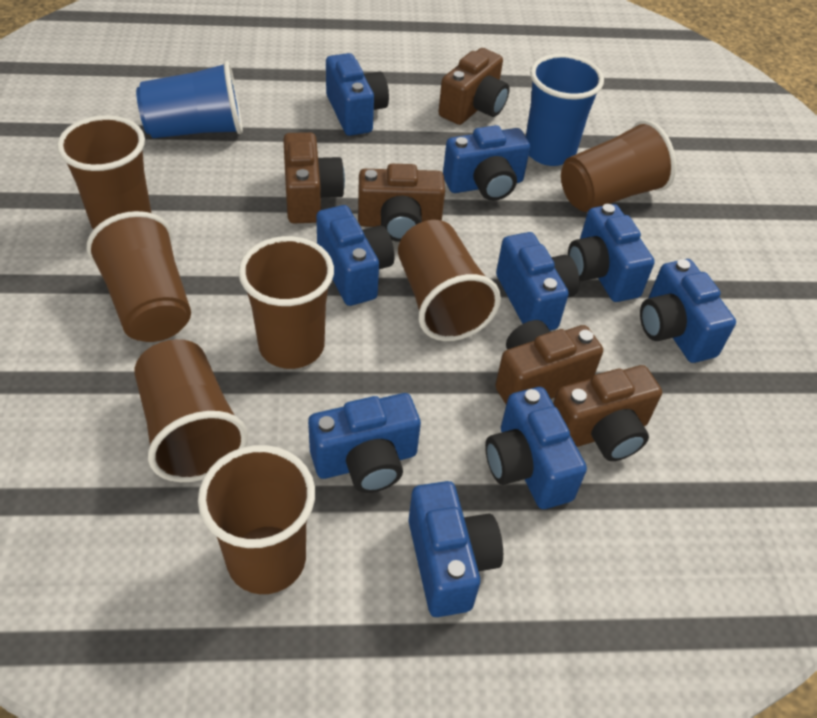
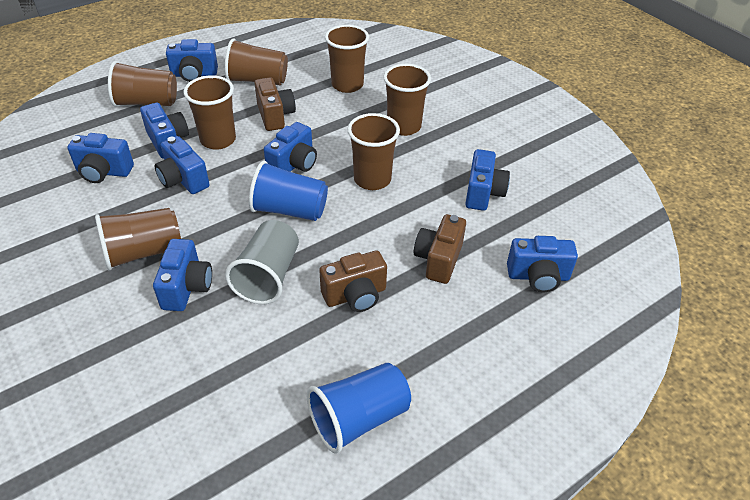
blue camera: [308,393,421,493] [316,205,394,306] [326,53,389,136] [408,481,503,617] [443,125,530,201] [485,387,587,509] [496,232,580,331] [568,204,655,302] [640,259,736,363] = 9 -> [67,133,134,183] [140,103,189,159] [153,239,212,311] [155,136,210,194] [166,39,218,82] [264,122,317,172] [465,149,510,211] [507,236,578,293] = 8
brown camera: [283,132,345,223] [358,164,445,242] [438,48,510,125] [495,320,603,404] [553,365,662,461] = 5 -> [254,77,296,131] [319,250,387,312] [414,214,466,284] = 3
grey cup: none = 0 -> [225,220,299,304] = 1

